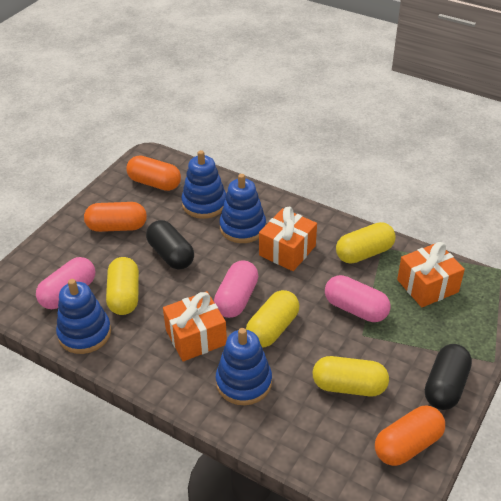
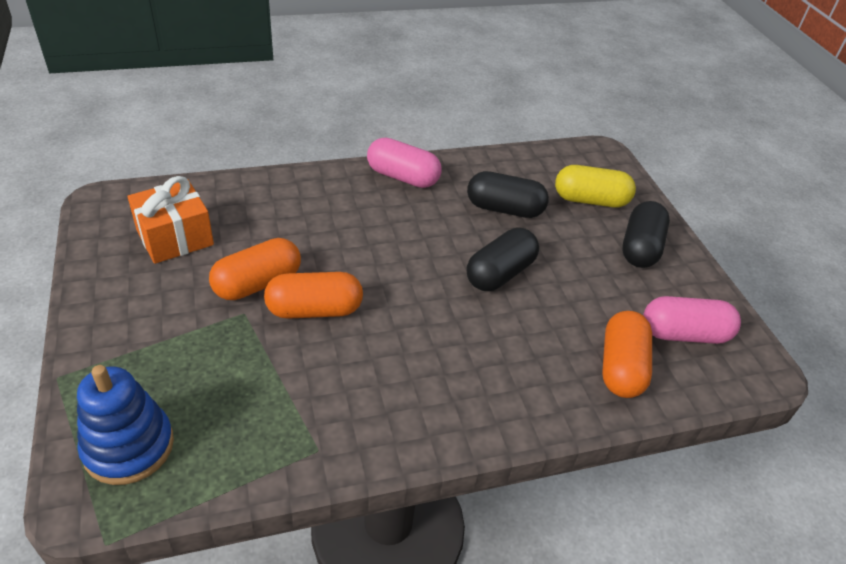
black capsule: [146,220,194,270] [425,344,472,410] = 2 -> [467,171,549,218] [467,228,539,291] [622,201,670,268] = 3
blue stacking toy: [56,279,111,354] [181,150,226,219] [216,328,272,405] [219,174,266,243] = 4 -> [77,365,174,485] = 1
orange gift: [163,291,227,361] [259,207,317,271] [397,242,465,307] = 3 -> [128,176,214,264] = 1
pink capsule: [36,257,95,309] [214,260,258,318] [325,275,390,322] = 3 -> [367,137,442,188] [643,296,741,344] = 2
yellow capsule: [106,257,139,315] [246,290,299,348] [312,356,389,396] [336,222,396,264] = 4 -> [555,165,636,207] = 1

